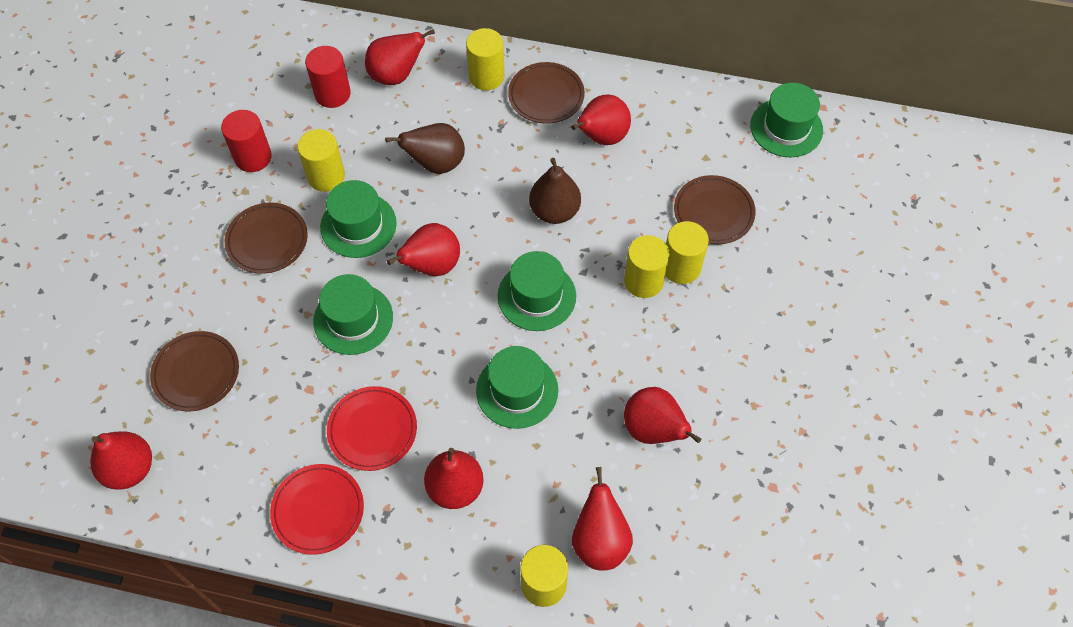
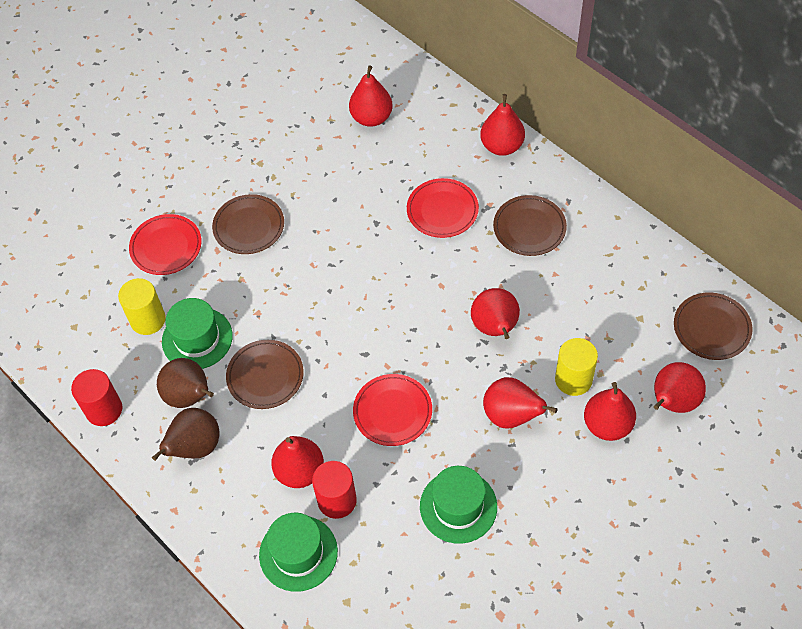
green hat: [313,274,393,355] [320,180,397,258] [476,346,558,429] [498,251,576,331] [750,83,823,157] = 5 -> [162,298,233,369] [259,513,338,592] [420,466,497,544] = 3
red plate: [270,464,364,555] [327,386,417,471] = 2 -> [129,214,202,275] [353,374,432,446] [407,178,479,238] = 3
yellow cylinder: [297,129,345,192] [466,28,505,90] [520,545,568,607] [624,235,670,298] [665,221,709,284] = 5 -> [118,278,166,335] [555,338,598,396] = 2

